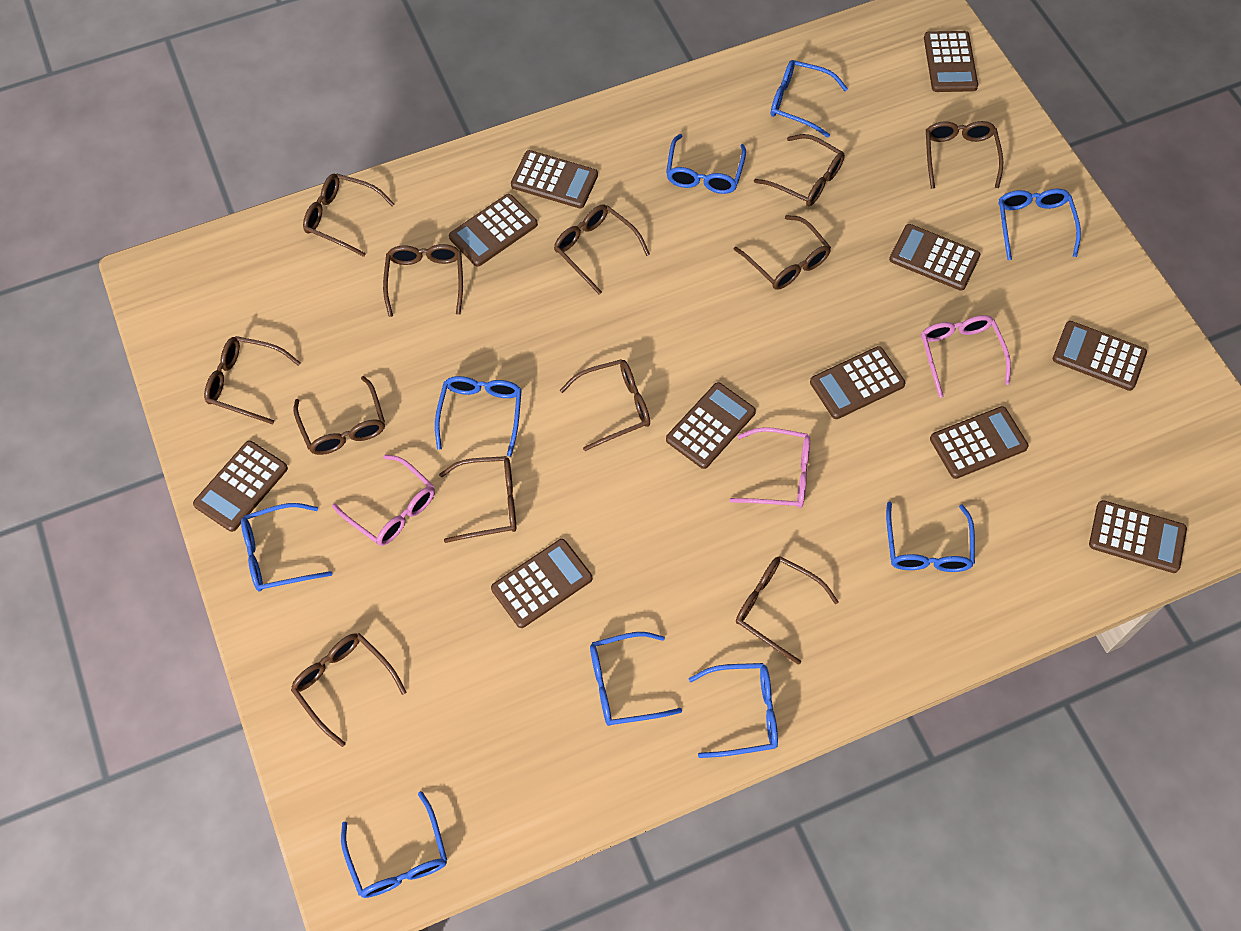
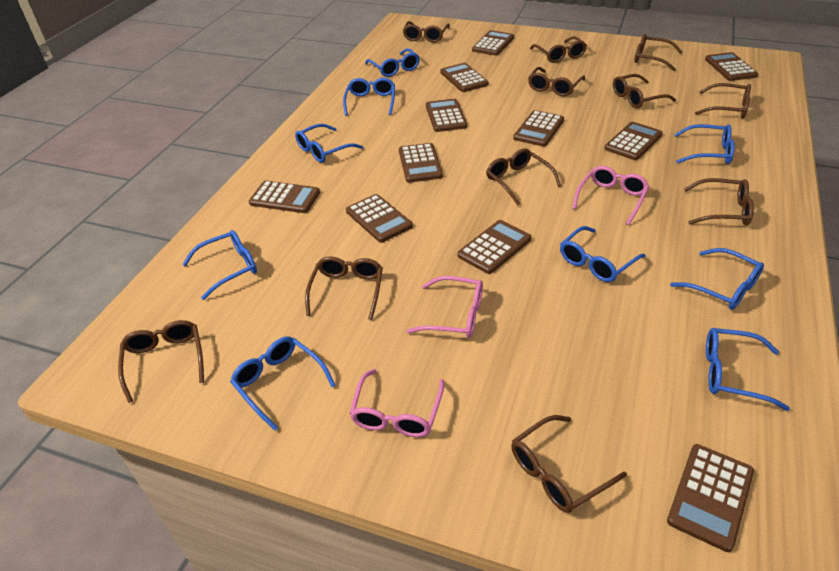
brown glasses: [204,336,301,425] [291,633,406,747] [293,376,385,455] [303,174,395,257] [383,244,463,317] [439,456,516,543] [554,204,650,295] [560,359,650,451] [733,215,831,290] [736,556,838,665] [754,134,845,206] [926,121,1003,189] = 12 -> [118,320,204,403] [305,257,383,320] [403,21,450,43] [486,148,561,205] [511,415,627,513] [528,67,585,96] [530,36,587,63] [613,74,676,108] [634,34,682,71] [684,178,754,225] [695,83,751,119] = 11

